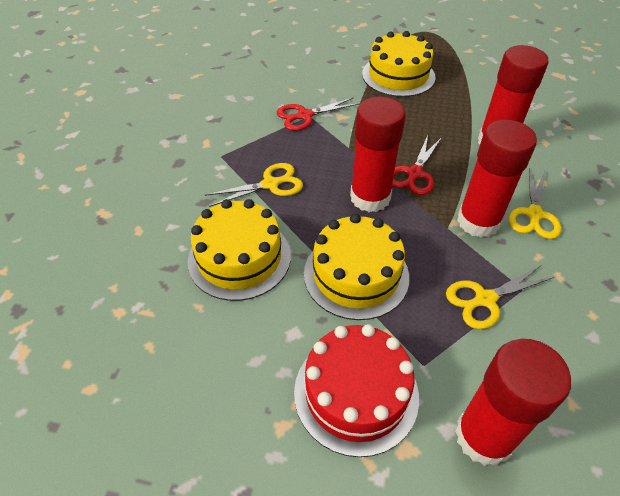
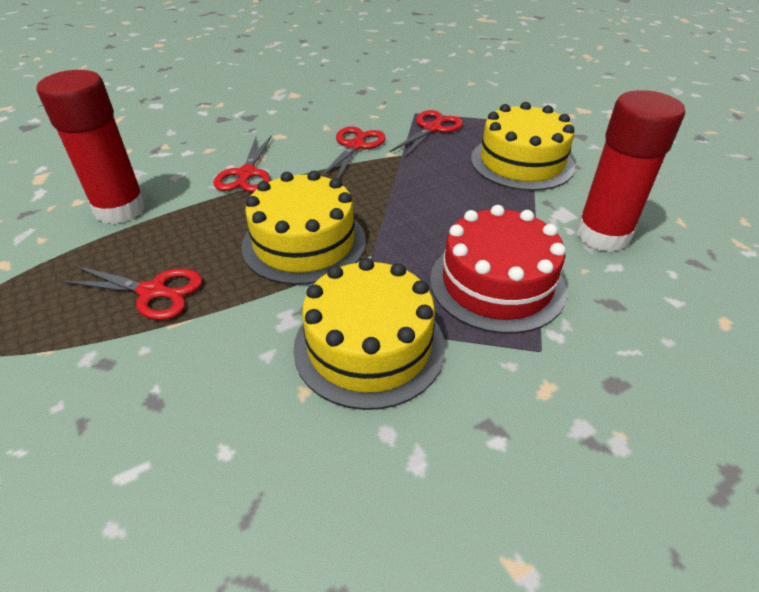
red glue stick: [350,97,406,212] [455,339,571,466] [457,120,537,238] [478,45,548,144] = 4 -> [37,70,146,224] [576,90,685,252] = 2
red scissors: [277,98,359,131] [392,135,442,195] = 2 -> [59,265,203,320] [213,135,272,192] [321,127,386,179] [390,110,463,158] = 4
yellow scissors: [205,163,303,207] [446,266,554,329] [509,168,561,239] = 3 -> none = 0

